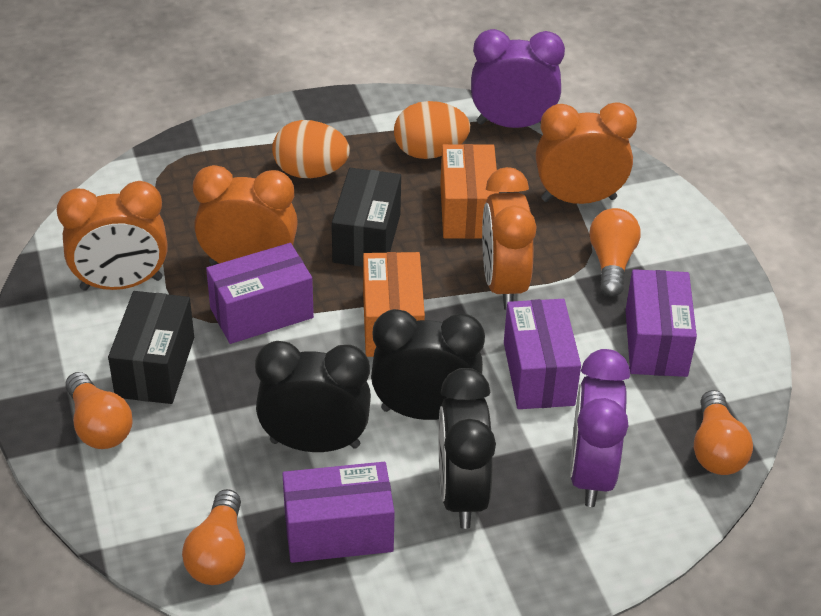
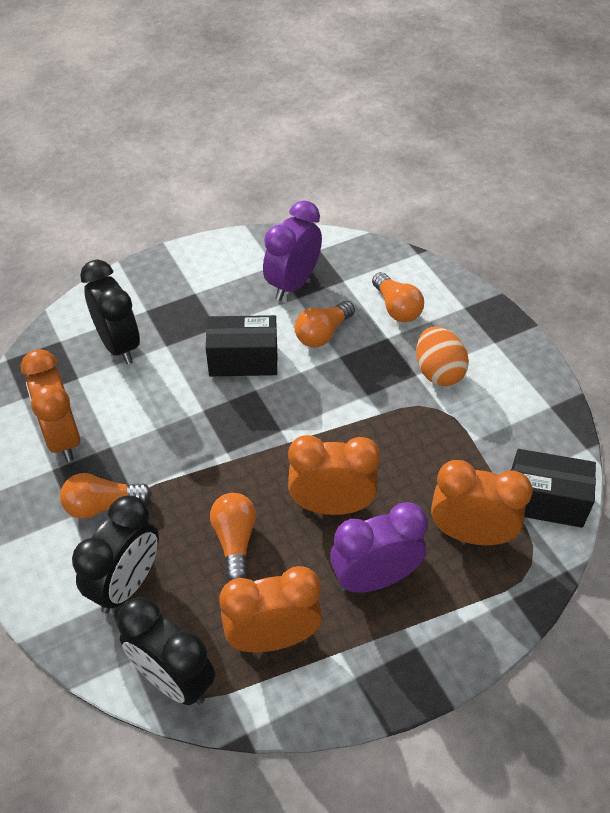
orange box: [363,252,425,357] [440,144,499,239] = 2 -> none = 0
orange egg: [272,120,350,178] [394,101,470,159] = 2 -> [416,326,469,386] = 1
purple box: [206,243,314,344] [282,462,395,563] [504,299,581,409] [626,269,697,377] = 4 -> none = 0

